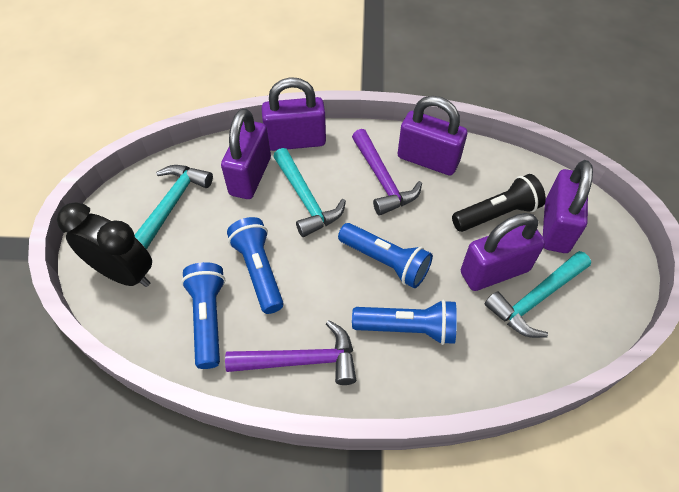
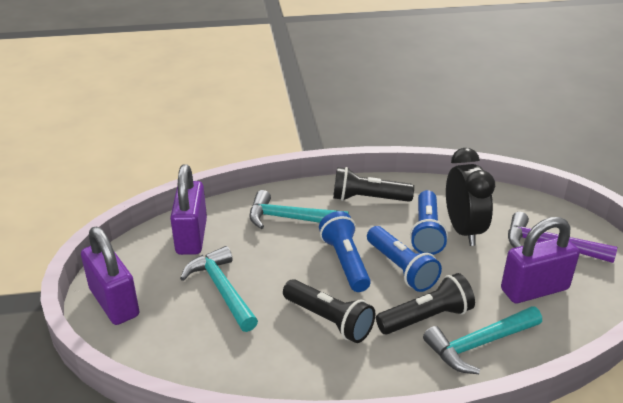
black flashlight: [452,174,546,232] = 1 -> [283,279,375,343] [333,167,414,202] [376,273,475,335] = 3
blue flashlight: [181,262,225,369] [227,217,284,314] [338,223,433,288] [352,300,457,345] = 4 -> [319,211,371,292] [367,226,442,292] [410,190,448,255] = 3
purple hammer: [225,320,356,385] [352,129,422,216] = 2 -> [508,212,617,263] = 1
purple padlock: [221,108,271,199] [262,77,326,151] [398,96,467,175] [461,213,545,291] [543,160,593,253] = 5 -> [81,227,139,325] [170,164,207,255] [501,217,580,303] = 3

